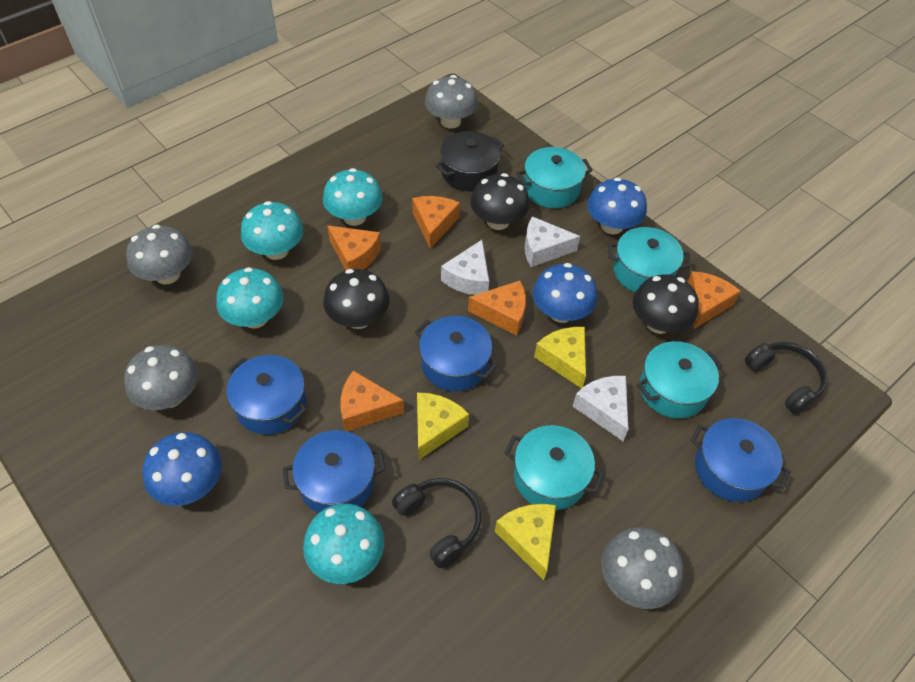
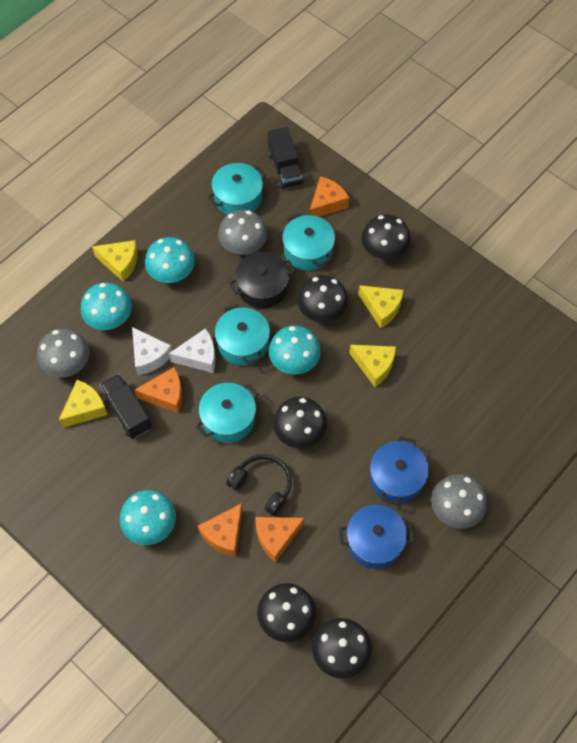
black headphones: [392,478,481,568] [745,342,828,414] = 2 -> [226,454,292,516] = 1
black mushroom: [323,269,390,329] [470,173,530,230] [633,274,699,334] = 3 -> [257,583,316,642] [273,397,327,448] [297,275,348,322] [312,618,371,678] [361,215,411,260] = 5
black truck: none = 0 -> [100,374,152,439] [268,127,303,189] = 2
blue mushroom: [142,432,222,506] [533,263,597,323] [587,177,647,235] = 3 -> none = 0
blue pot: [227,355,307,435] [283,430,386,513] [415,316,498,392] [691,418,791,502] = 4 -> [339,505,415,569] [370,436,429,505] = 2
grey mushroom: [124,345,199,410] [126,224,193,284] [425,75,478,129] [601,527,683,609] = 4 -> [37,328,89,378] [218,210,267,255] [431,474,487,529] = 3
orange cheese: [327,225,381,270] [340,371,404,431] [412,196,460,249] [468,281,526,335] [687,271,741,329] = 5 -> [134,367,182,413] [198,503,243,557] [255,517,305,562] [310,176,349,217] = 4
white cheese: [441,240,489,295] [525,216,580,267] [573,376,628,441] = 3 -> [132,327,172,375] [169,328,216,373] = 2
yellow cheese: [417,392,469,461] [495,504,556,580] [534,327,586,389] = 3 -> [59,380,108,428] [92,240,138,282] [349,345,396,387] [358,285,404,328] = 4

